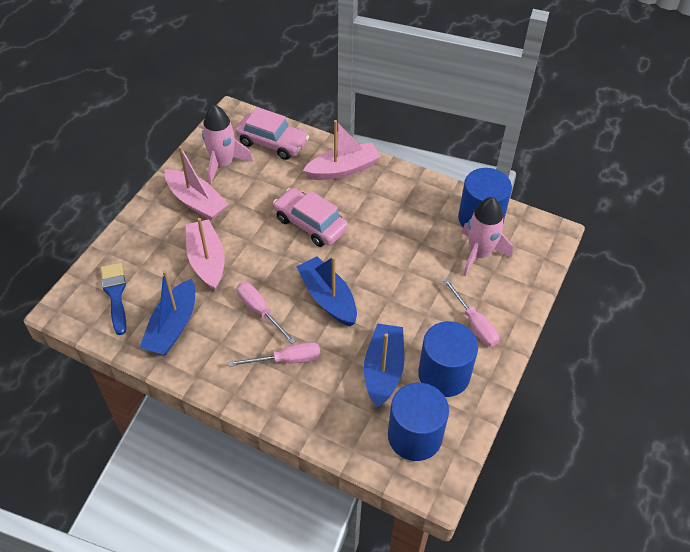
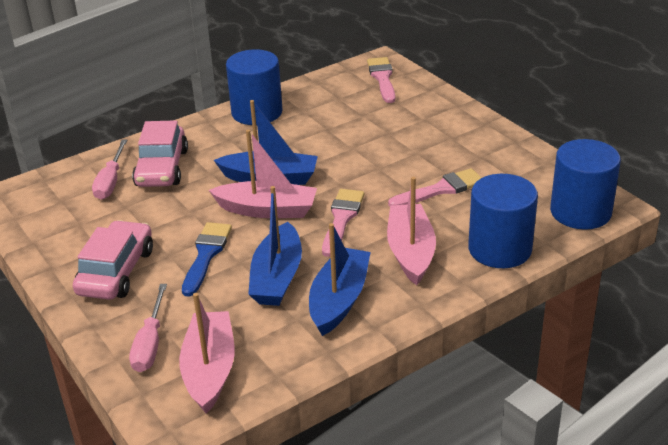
pink brush: none = 0 -> [322,189,365,257] [367,57,395,103] [388,168,482,206] = 3
pink rocket: [202,105,253,185] [461,197,513,276] = 2 -> none = 0
pink screwdriver: [229,342,321,367] [237,282,295,344] [443,278,499,347] = 3 -> [92,140,127,200] [129,284,167,372] = 2

